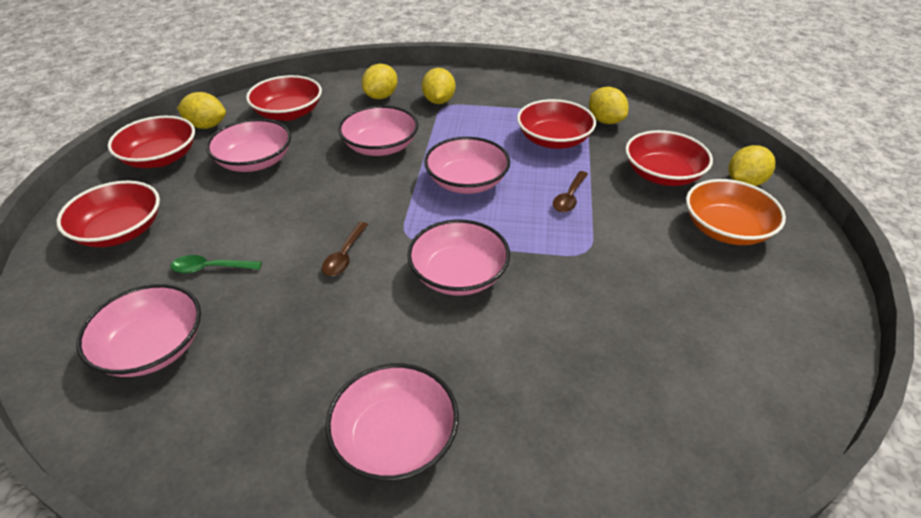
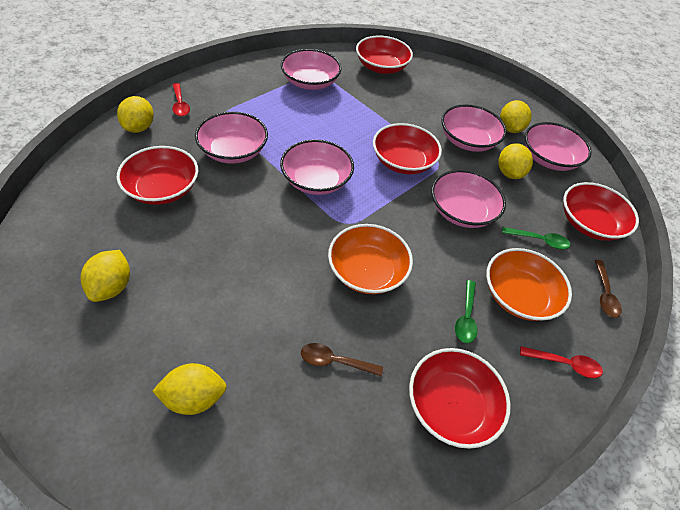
green spoon: [171,255,262,274] = 1 -> [455,280,478,343] [502,227,571,249] = 2
orange bowl: [686,179,786,245] = 1 -> [328,224,413,294] [486,248,572,321] = 2
red spoon: none = 0 -> [172,83,190,116] [520,346,603,378] = 2

